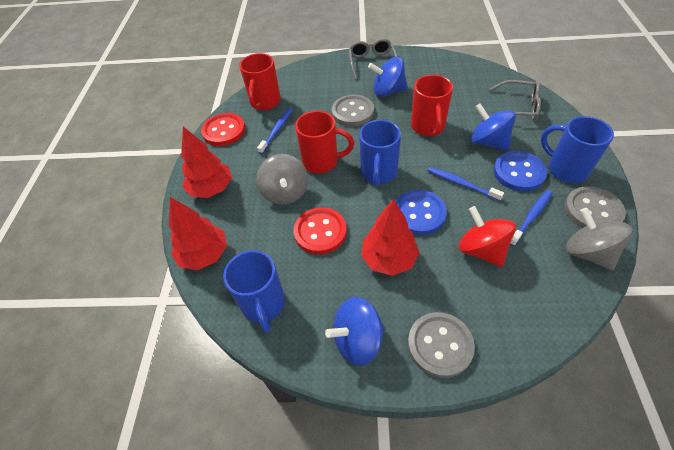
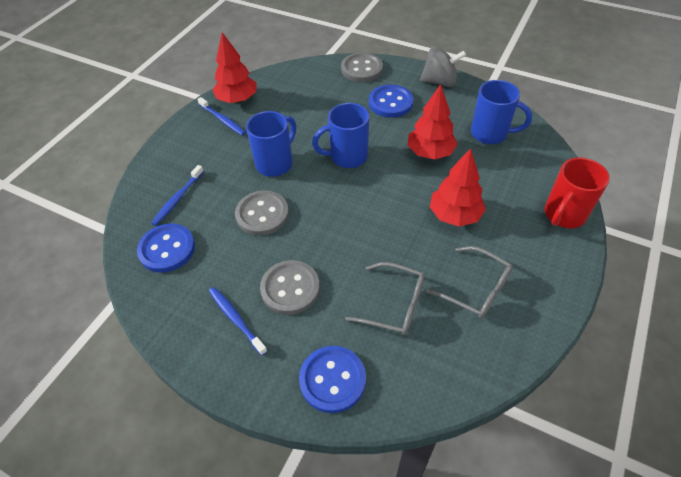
blue button: [395,190,447,235] [494,151,547,191] = 2 -> [137,223,195,273] [299,346,366,413] [369,85,414,118] = 3
blue spinning top: [325,297,385,366] [368,57,408,97] [471,103,516,151] = 3 -> none = 0
grey spinning top: [257,154,308,205] [566,208,632,270] = 2 -> [420,46,466,87] = 1
red button: [201,113,245,146] [294,207,347,255] = 2 -> none = 0
red mug: [239,53,281,110] [295,111,354,174] [411,75,453,136] = 3 -> [545,157,610,228] = 1
red spinning top: [459,206,516,267] = 1 -> none = 0

